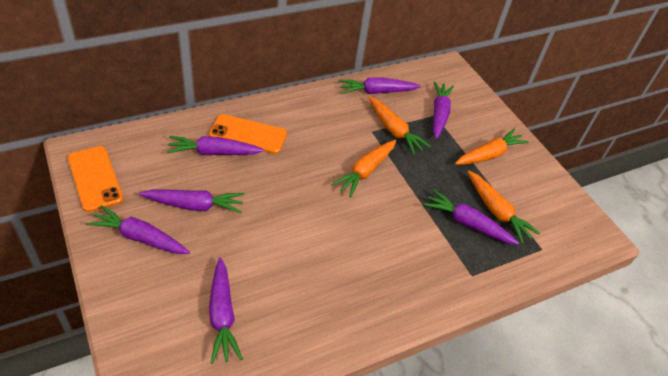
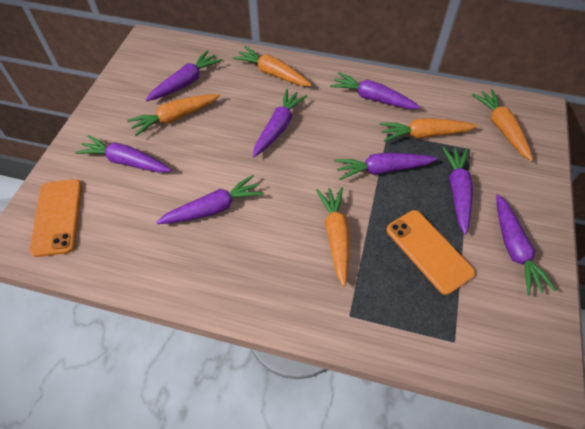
orange carrot: [331,140,396,197] [369,96,431,155] [455,129,529,165] [468,171,540,244] = 4 -> [127,94,220,136] [233,46,312,86] [316,187,350,287] [380,118,478,142] [472,89,533,161] = 5
purple carrot: [86,205,190,254] [139,190,244,213] [166,136,264,155] [209,257,243,364] [339,77,421,94] [423,189,519,245] [433,81,454,139] = 7 -> [75,135,171,173] [146,50,222,101] [156,175,264,224] [253,89,307,157] [330,72,421,109] [335,152,437,180] [442,147,473,235] [496,194,557,296] = 8

